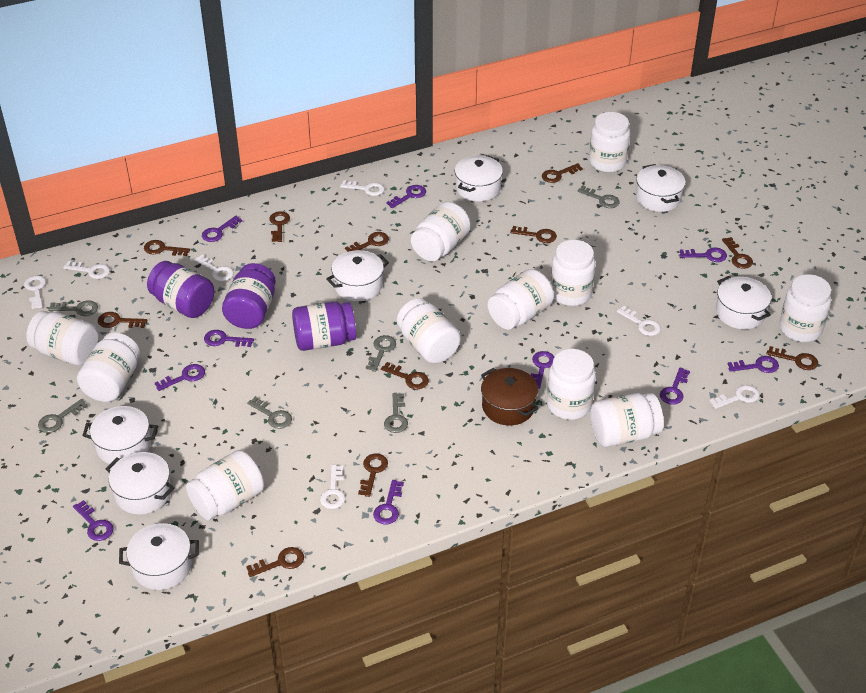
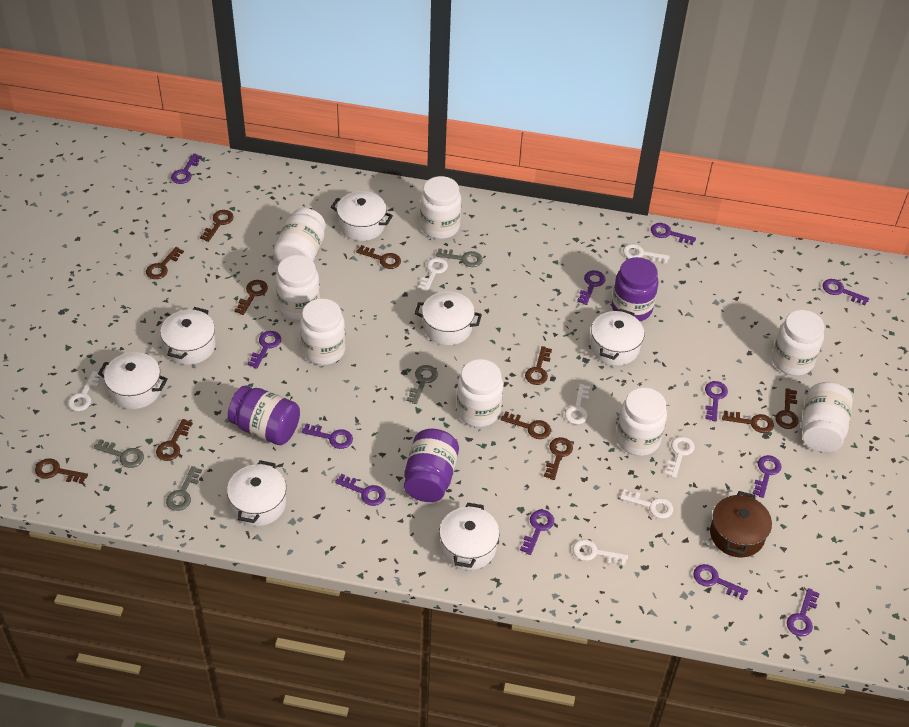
grey key: [38,399,88,433] [48,300,98,316] [247,396,292,429] [366,335,396,372] [384,393,408,433] [577,186,620,208] = 6 -> [94,439,144,468] [166,466,202,511] [406,365,438,404] [436,248,483,267] = 4
purple key: [73,500,114,541] [155,364,205,391] [202,216,242,242] [204,330,254,347] [373,480,404,524] [386,185,426,208] [531,351,554,389] [660,368,690,405] [680,248,727,262] [728,356,779,373] = 10 -> [171,154,202,184] [247,331,281,369] [301,423,353,449] [335,474,386,506] [520,510,554,555] [577,270,605,305] [651,223,696,245] [693,564,748,600] [705,381,728,422] [752,455,782,498] [787,588,820,636] [823,279,869,306] = 12
white jar: [26,311,99,366] [77,332,140,402] [186,450,264,520] [397,298,461,364] [411,202,471,261] [488,269,554,330] [547,349,596,420] [550,240,595,306] [589,112,630,173] [590,393,664,447] [780,274,831,342] = 11 -> [273,208,326,263] [276,255,320,320] [300,298,346,365] [420,176,461,239] [456,359,503,427] [616,388,667,456] [772,310,825,376] [802,382,853,452] = 8

